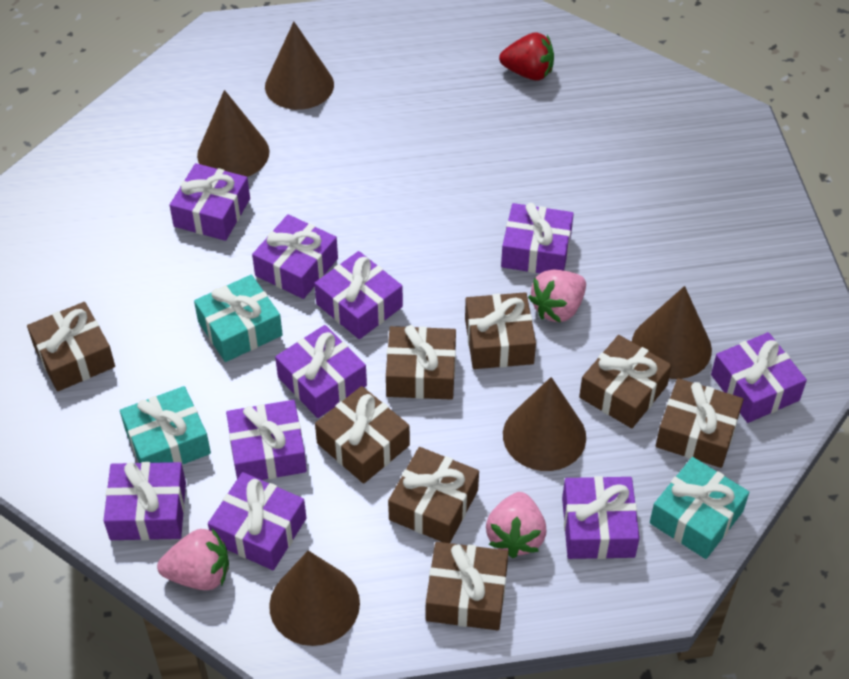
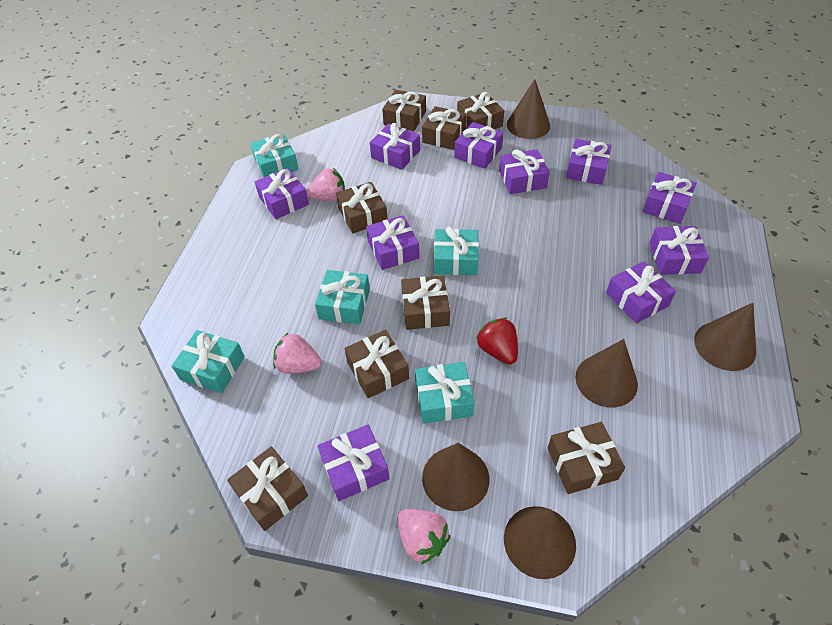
turquoise gift: [120,386,211,465] [194,275,283,362] [650,457,749,559] = 3 -> [172,330,245,393] [250,133,299,177] [315,270,370,324] [415,362,475,424] [434,227,479,275] = 5

